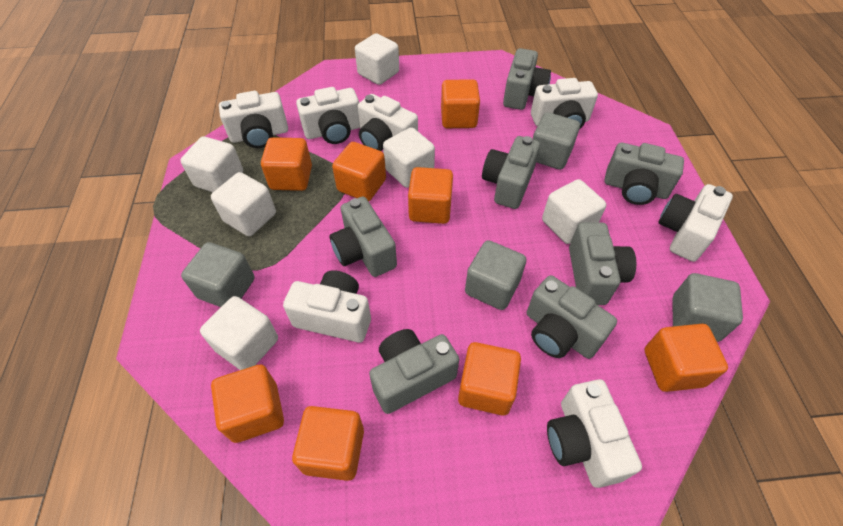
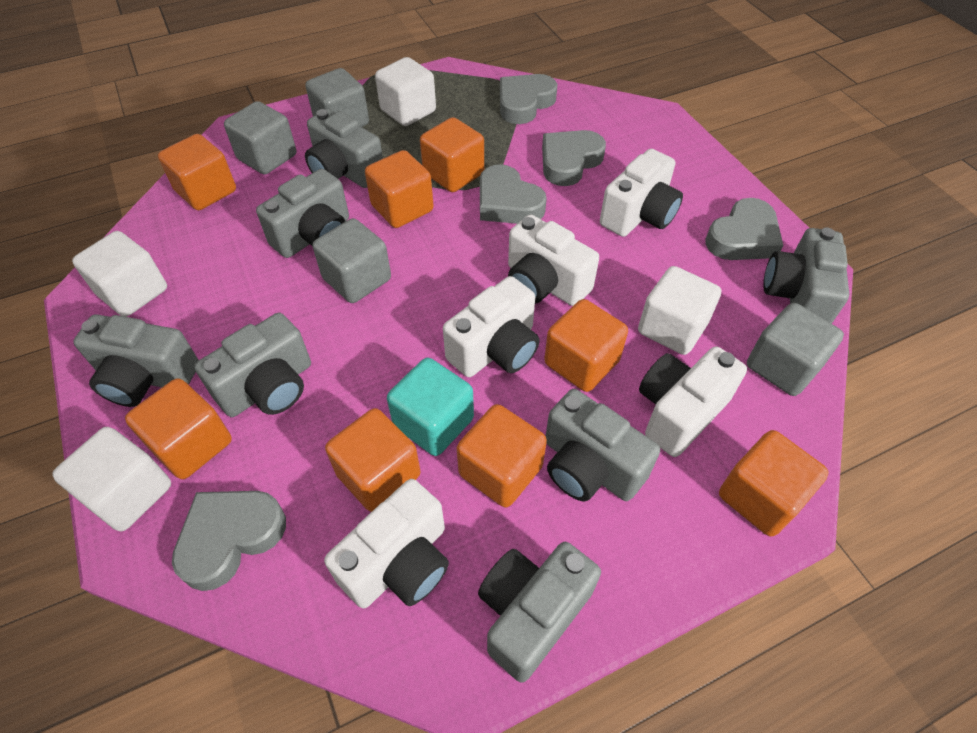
grey heart: none = 0 -> [172,491,286,591] [480,164,547,224] [500,74,557,124] [542,130,606,186] [706,198,783,260] = 5
turquoise cube: none = 0 -> [387,358,474,456] = 1
white camera: [219,91,288,148] [283,270,371,343] [296,87,360,144] [358,94,418,151] [531,78,598,130] [547,379,642,488] [659,184,733,262] = 7 -> [324,479,449,608] [443,276,540,377] [508,215,599,306] [600,149,683,237] [639,346,747,457] = 5
white cube: [180,136,243,192] [200,296,278,370] [211,172,276,236] [355,33,399,85] [383,127,435,188] [542,179,606,244] = 6 -> [52,427,171,531] [72,231,167,317] [375,57,436,126] [638,266,721,355] = 4

